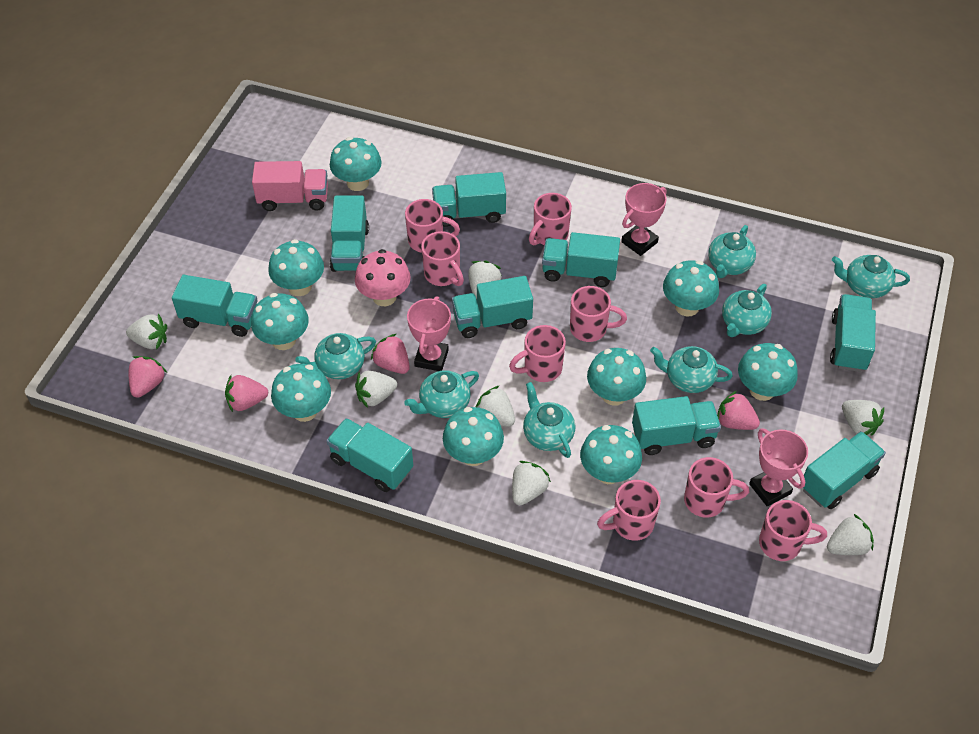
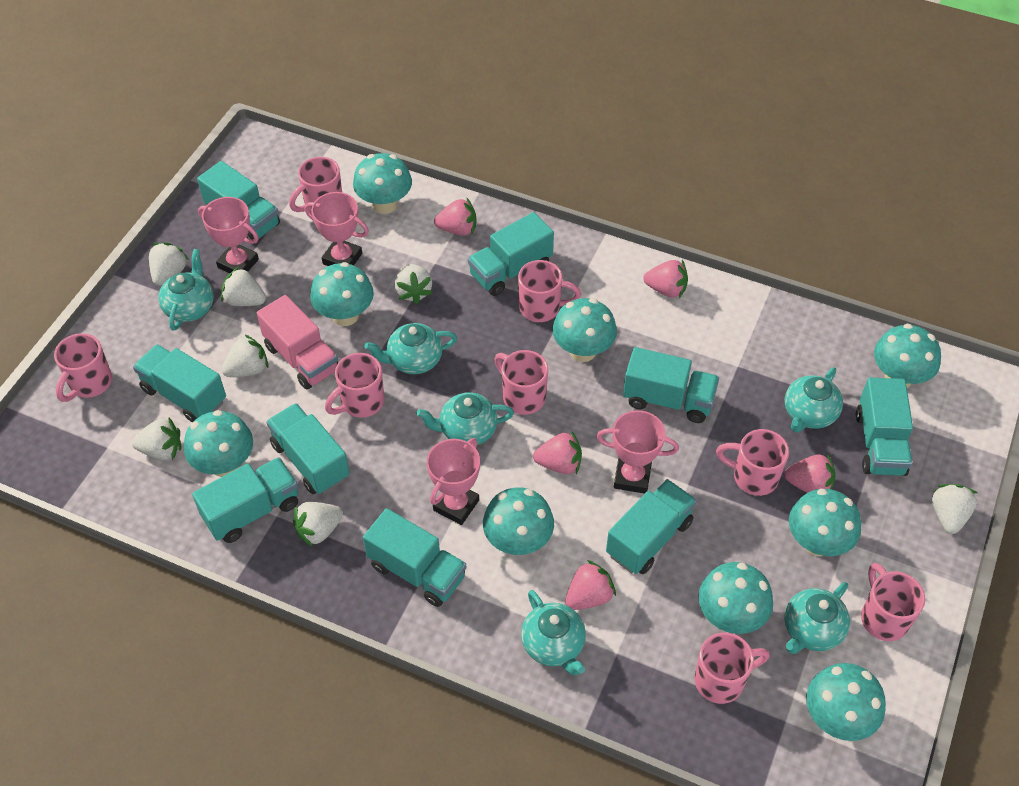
pink mushroom: [355,249,411,306] = 1 -> none = 0
pink strawberry: [129,356,167,398] [225,375,268,412] [371,334,410,374] [717,391,760,430] = 4 -> [434,198,477,236] [533,431,582,474] [565,560,616,610] [643,260,688,298] [784,454,835,493] = 5
pink trophy: [407,296,451,371] [621,183,667,256] [749,428,808,506] = 3 -> [198,197,259,273] [305,192,369,266] [427,438,480,525] [597,410,679,494] = 4
turquoise teapot: [295,333,376,379] [404,370,479,418] [523,382,575,458] [650,346,733,393] [708,225,756,278] [722,284,772,337] [832,255,910,298] = 7 -> [158,249,214,331] [364,323,457,374] [417,392,514,445] [521,590,586,675] [784,367,843,433] [784,582,850,654] = 6

